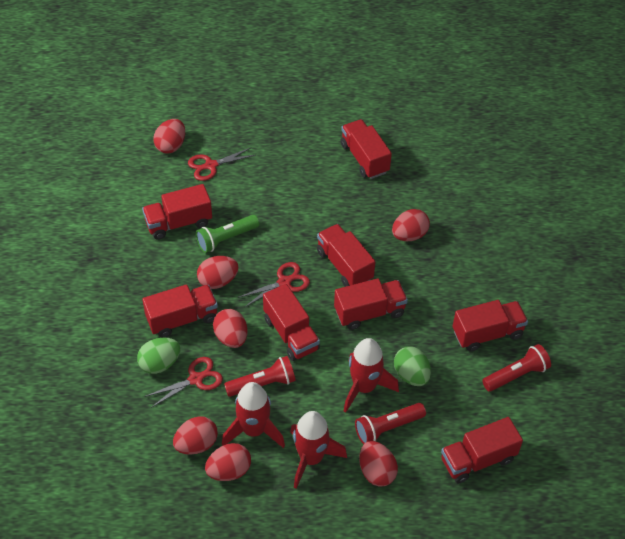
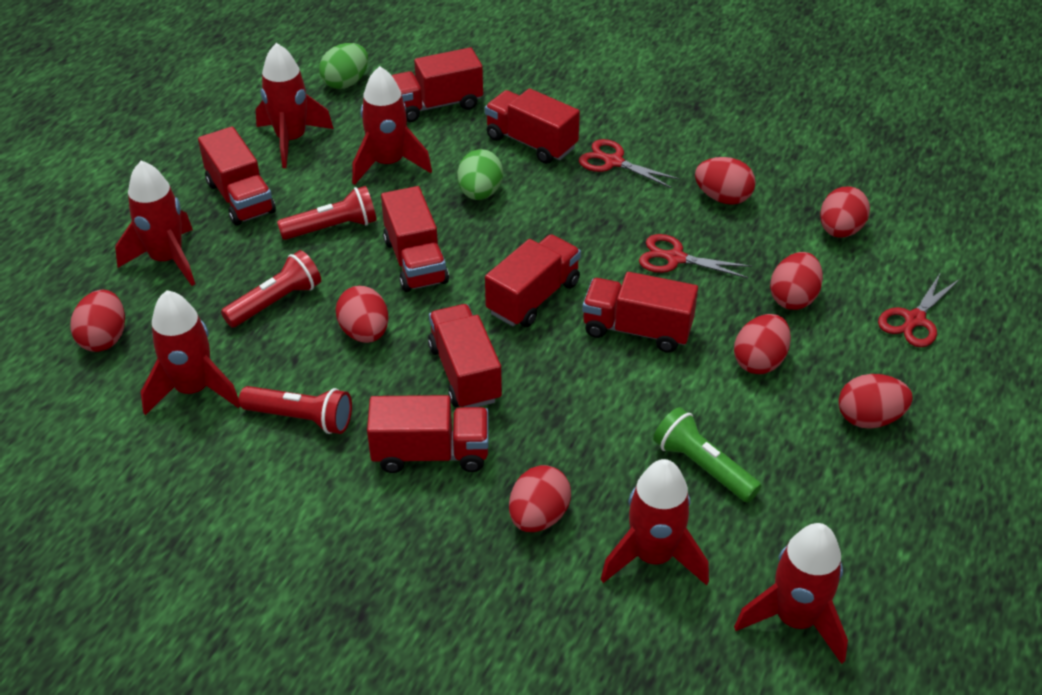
red egg: [153,119,185,153] [173,416,218,455] [197,256,239,289] [205,443,251,481] [213,309,247,348] [359,441,398,487] [392,209,430,241] = 7 -> [70,290,125,352] [336,286,389,343] [509,465,571,532] [695,157,756,205] [734,314,791,374] [770,252,823,310] [820,186,870,238] [838,374,913,429] = 8
red rocket: [222,382,285,448] [290,411,347,489] [344,338,399,413] = 3 -> [115,160,195,286] [141,290,240,415] [256,43,334,168] [352,66,432,185] [601,459,709,585] [734,523,848,664] = 6

